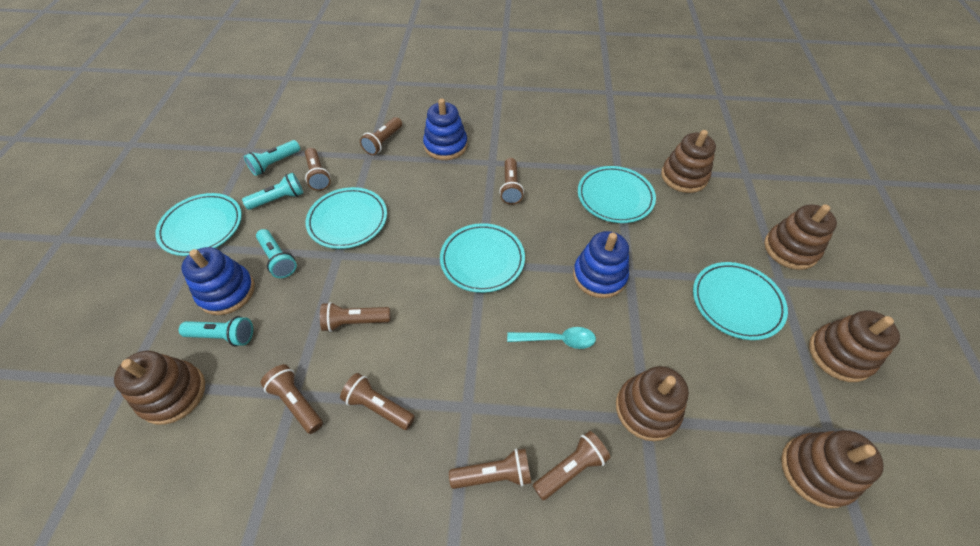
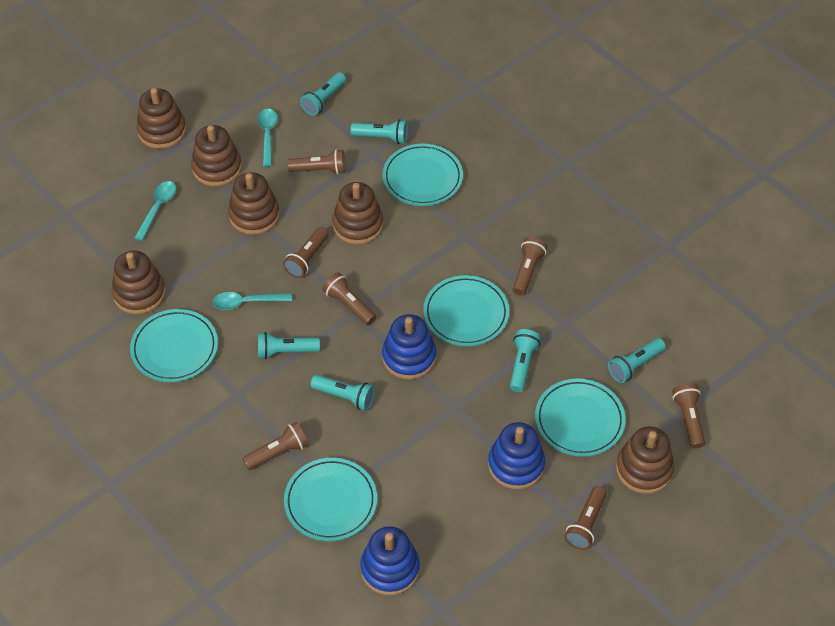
brown flashlight: [261,364,323,434] [305,148,331,191] [320,302,390,332] [340,373,415,430] [360,117,402,155] [449,449,531,489] [499,158,524,205] [533,431,610,501] = 8 -> [243,422,309,470] [283,227,329,278] [287,149,345,175] [322,272,376,325] [513,237,547,295] [564,486,607,550] [672,383,705,449] = 7
turquoise flashlight: [179,316,253,347] [242,173,303,210] [244,140,300,176] [256,229,297,278] = 4 -> [258,332,320,359] [300,72,346,116] [310,375,375,411] [350,119,408,144] [510,329,541,392] [608,338,666,383] = 6
turquoise spoon: [507,327,596,349] = 1 -> [134,181,176,241] [212,292,292,310] [258,109,278,167] = 3

